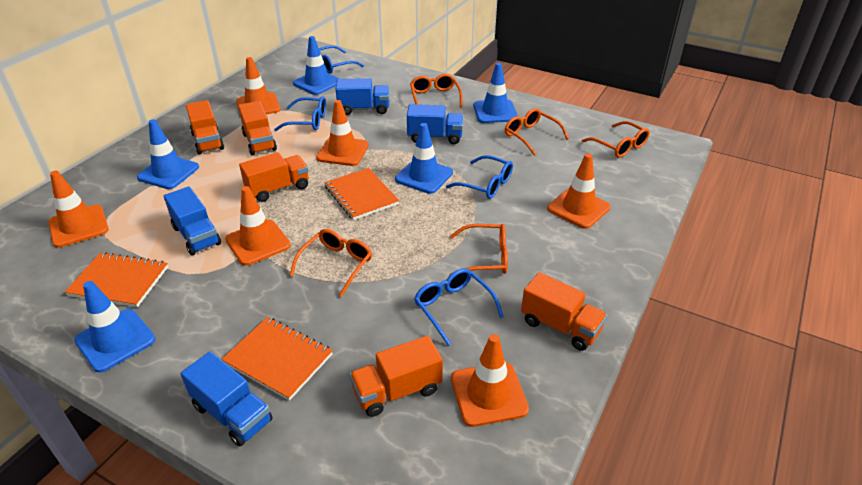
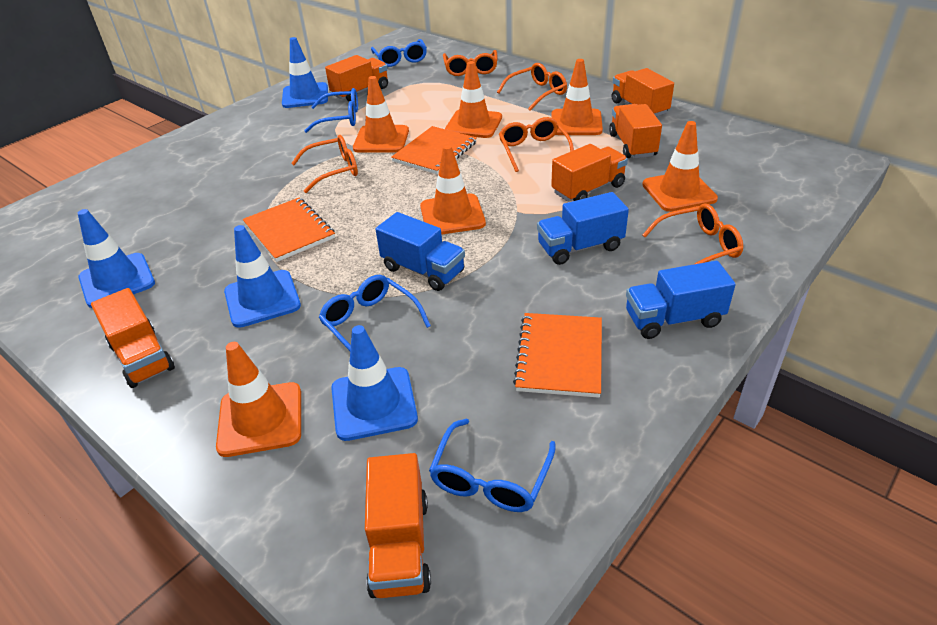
blue traffic cone: [74,281,156,373] [137,119,199,189] [293,36,340,95] [395,123,453,194] [473,63,518,123] = 5 -> [78,209,155,308] [224,225,301,328] [282,37,328,108] [331,325,418,441] = 4
blue truck: [164,186,221,255] [180,352,273,446] [336,78,389,115] [407,104,464,144] = 4 -> [375,212,465,291] [537,192,629,265] [626,261,736,339] = 3
orange truck: [186,100,224,155] [238,101,277,155] [239,152,309,202] [350,336,443,417] [521,272,607,351] = 5 -> [91,288,175,388] [325,55,388,101] [365,453,431,598] [551,144,628,202] [609,104,662,159] [612,68,674,117] = 6

